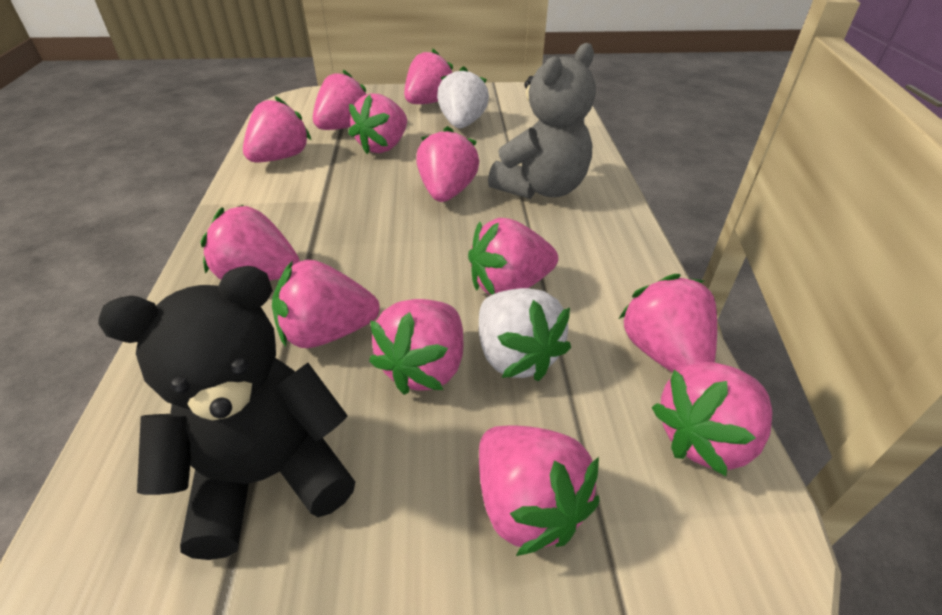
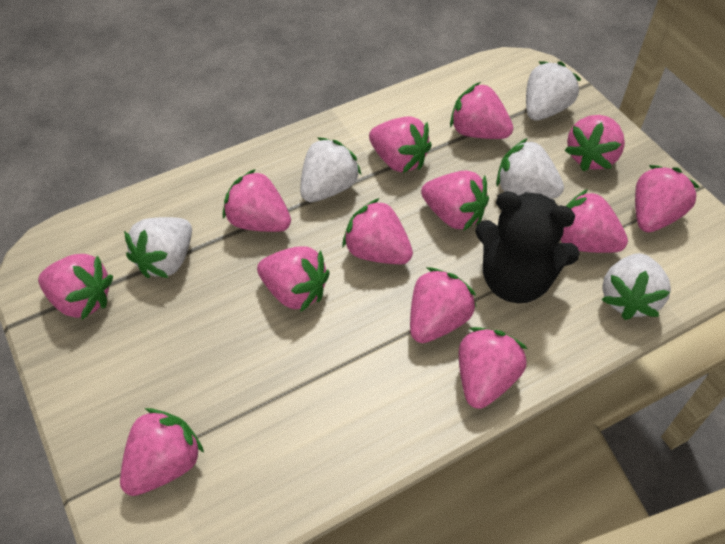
grey teddy bear: [488,43,596,199] = 1 -> none = 0
pink strawberry: [201,205,300,281] [243,96,311,163] [272,260,380,348] [313,70,366,130] [348,93,407,154] [369,299,463,395] [404,49,453,104] [416,126,479,202] [468,218,558,295] [479,426,600,556] [619,274,717,372] [651,362,772,476] = 12 -> [38,254,113,320] [120,408,204,496] [223,169,291,232] [257,247,330,312] [342,198,413,264] [369,116,432,173] [410,268,476,343] [421,171,489,231] [450,82,513,139] [459,327,527,409] [560,189,628,253] [565,115,625,171] [635,165,699,232] = 13
white strawberry: [437,66,489,128] [479,288,571,381] = 2 -> [124,217,192,278] [300,137,362,202] [496,138,564,199] [526,61,581,121] [601,253,671,320] = 5

